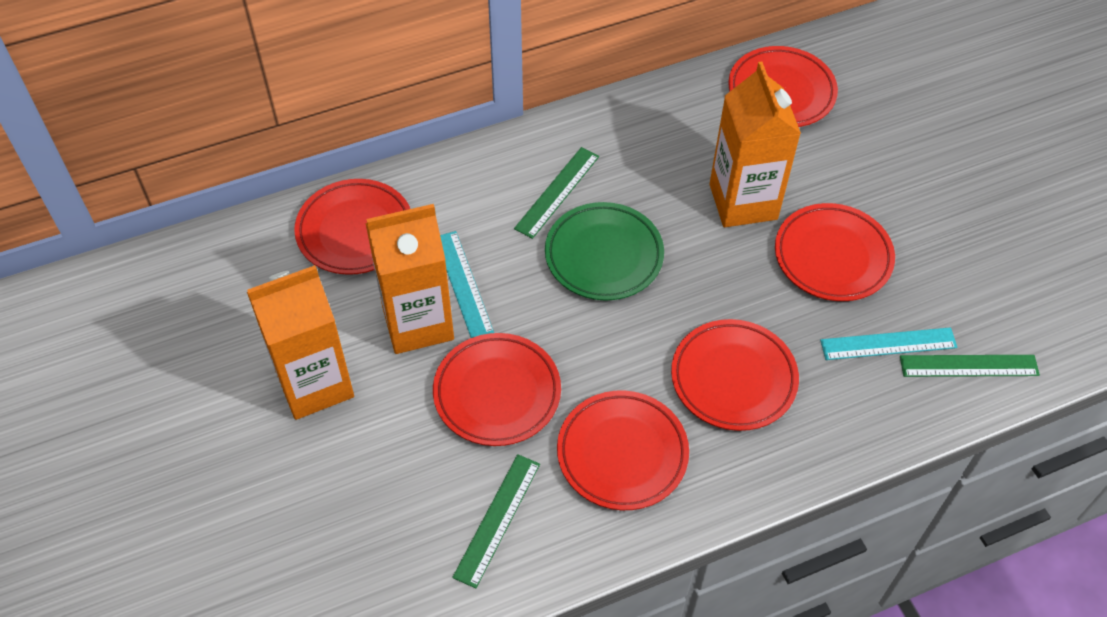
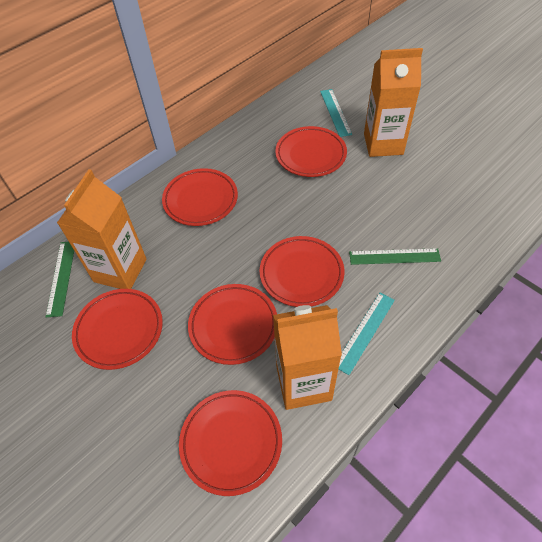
green plate: [545,202,664,301] = 1 -> none = 0
green ruler: [452,454,540,588] [514,147,599,239] [900,355,1040,377] = 3 -> [46,242,74,317] [349,248,441,265] = 2

